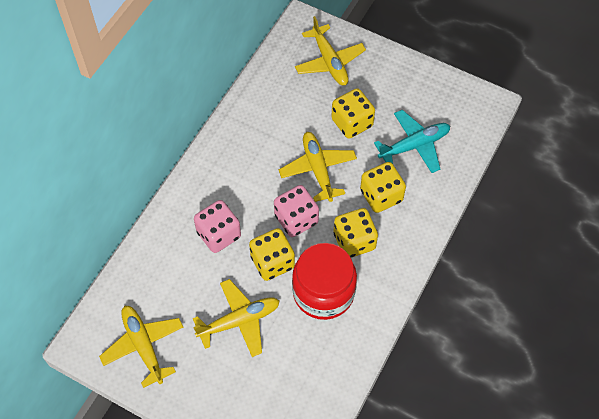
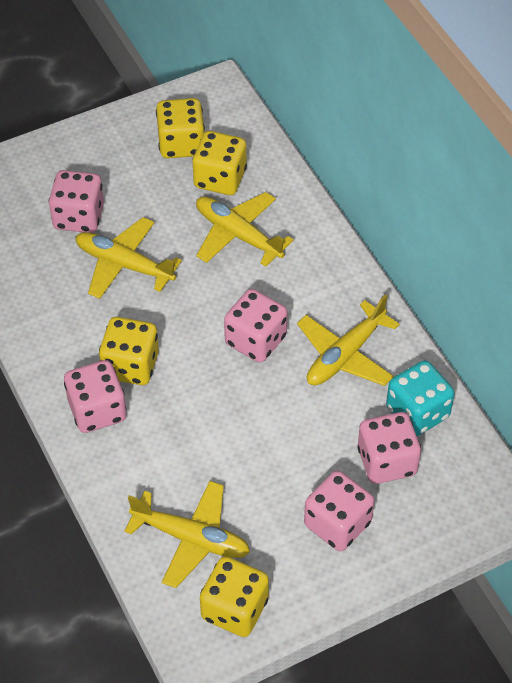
pink dice: [194,200,241,253] [274,185,319,237] = 2 -> [49,170,104,233] [64,360,126,433] [224,289,288,362] [304,471,374,551] [358,412,421,484] = 5
red jar: [292,243,357,320] = 1 -> none = 0
turquoise dice: none = 0 -> [386,360,455,436] = 1
turquoise plane: [374,110,450,173] = 1 -> none = 0

